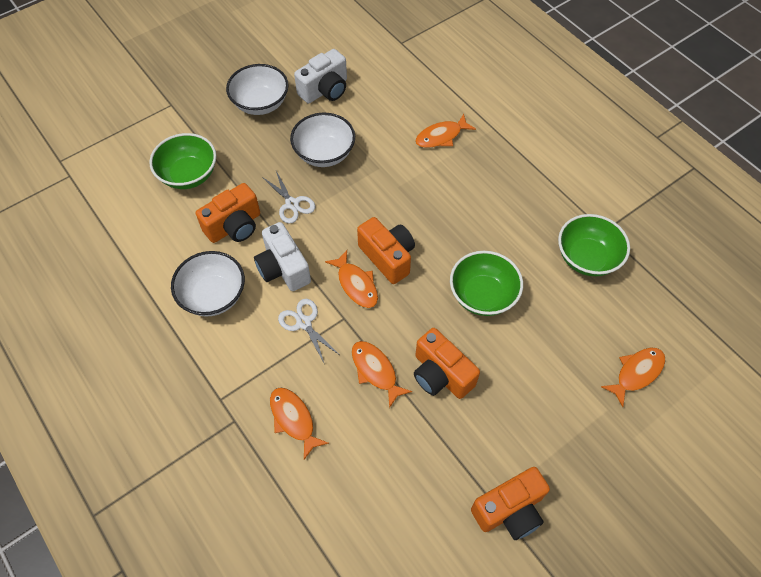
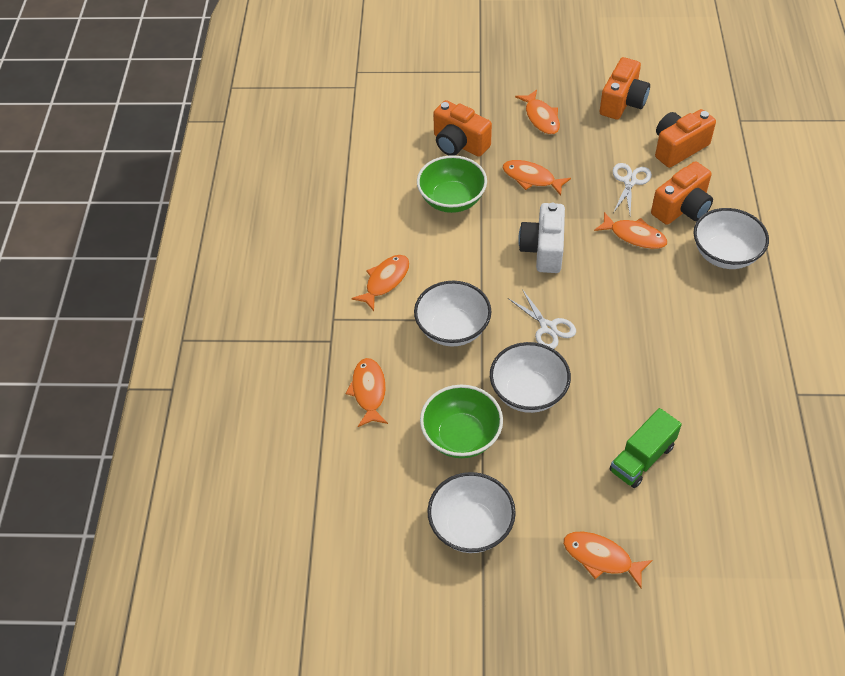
green bowl: [149,133,216,189] [450,251,523,316] [558,214,630,276] = 3 -> [417,155,487,213] [420,385,503,458] = 2
green truck: none = 0 -> [609,408,682,488] = 1
orange fish: [270,388,329,459] [325,250,378,308] [352,341,412,408] [415,114,476,148] [601,348,666,407] = 5 -> [346,358,388,427] [351,255,410,311] [502,160,571,196] [515,90,560,135] [563,532,653,588] [594,212,668,249] = 6
white bowl: [171,251,245,317] [226,64,289,115] [290,113,355,167] = 3 -> [414,281,492,347] [427,472,516,553] [490,342,571,413] [693,208,769,269] = 4
white camera: [254,222,311,291] [294,49,347,103] = 2 -> [518,203,565,273] = 1

